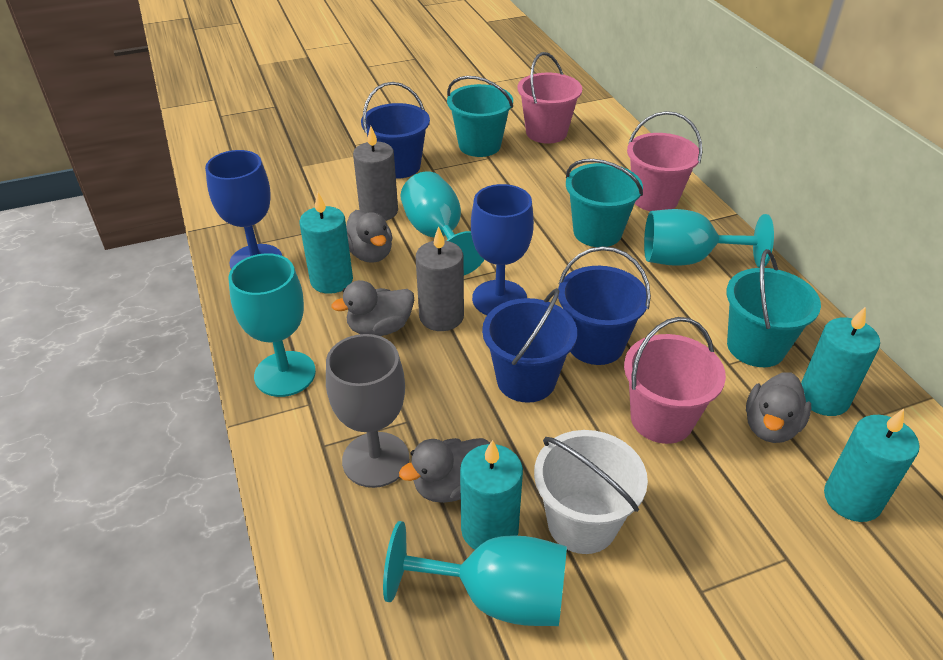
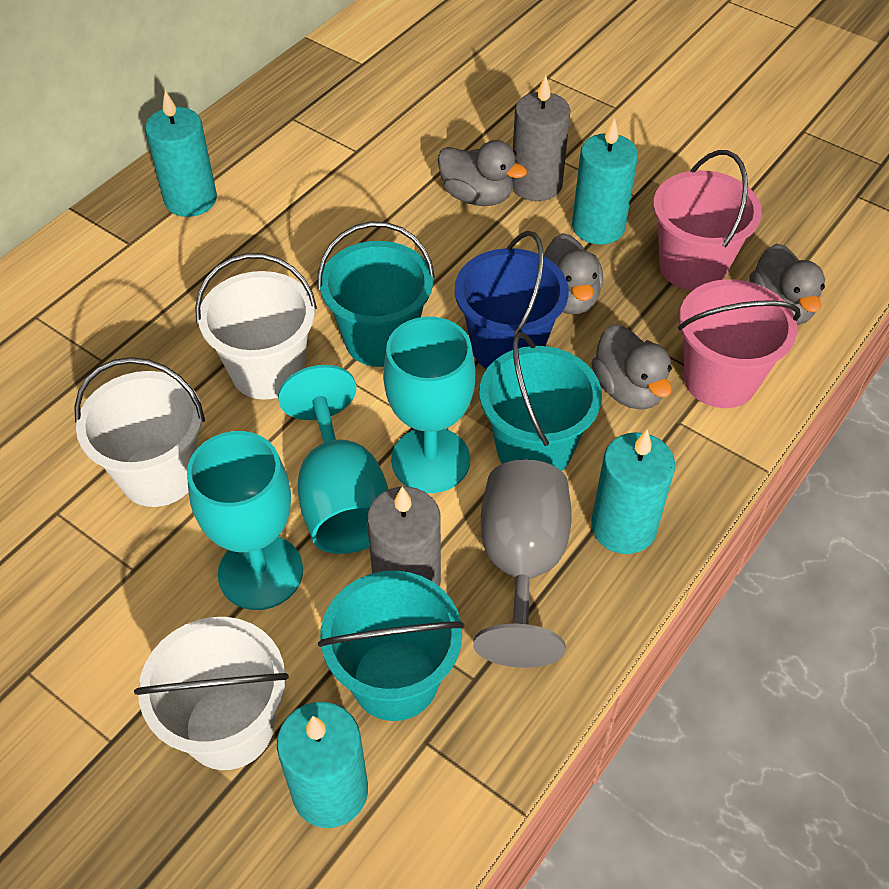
blue bucket: [361,82,430,179] [482,288,577,403] [558,246,651,365] = 3 -> [455,231,569,369] = 1
blue goblet: [205,150,282,269] [471,184,534,315] = 2 -> none = 0
pink bucket: [517,52,582,144] [624,317,726,444] [627,111,702,211] = 3 -> [653,150,762,291] [678,279,801,408] = 2
turquoise goblet: [229,253,316,397] [383,521,567,626] [401,171,484,275] [644,209,774,267] = 4 -> [187,431,303,610] [278,365,388,554] [383,317,475,493] = 3
white bucket: [534,430,648,554] = 1 -> [74,357,205,507] [134,617,289,770] [195,253,317,400] = 3

